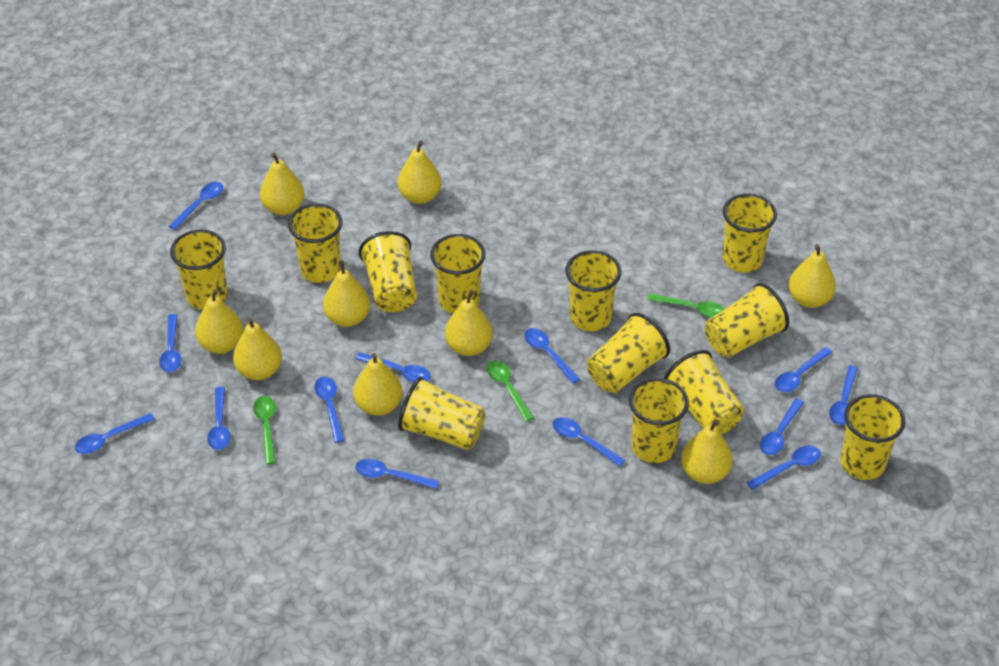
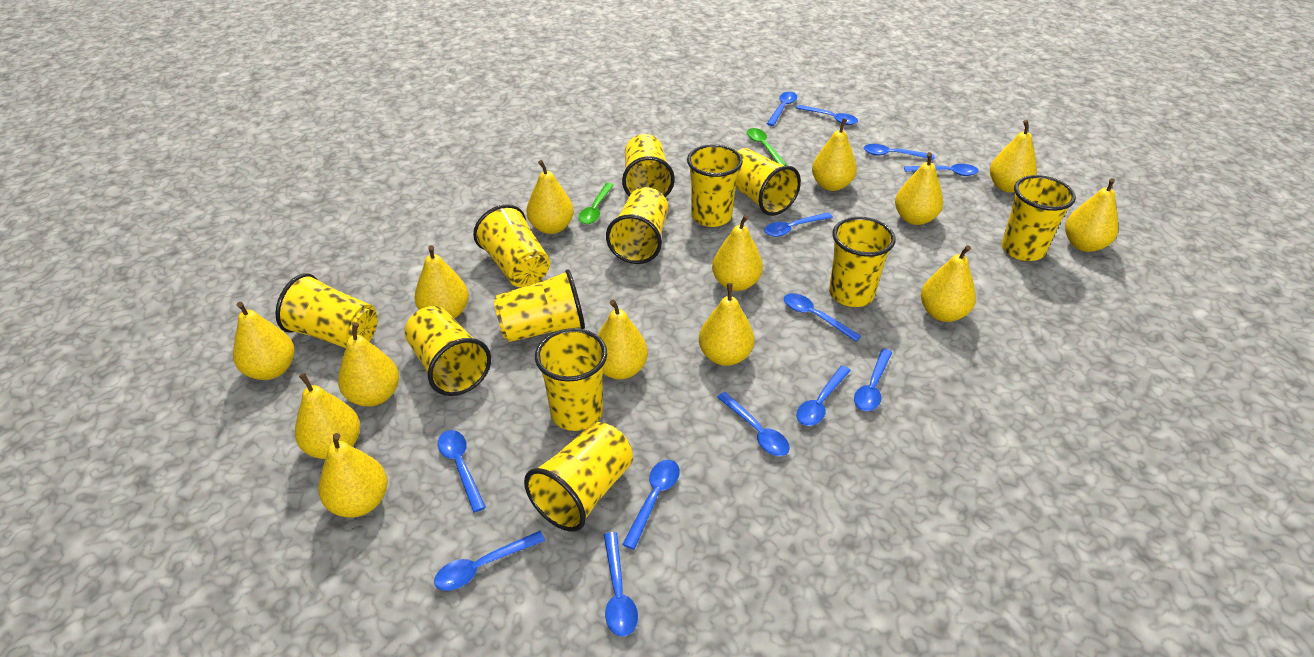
green spoon: [253,396,276,465] [487,360,534,422] [647,293,724,318] = 3 -> [578,183,614,224] [747,128,787,166] = 2
yellow pear: [195,289,244,354] [233,318,282,380] [260,152,305,215] [323,260,370,327] [353,353,403,416] [398,140,442,204] [445,290,493,356] [681,419,733,484] [788,244,836,308] = 9 -> [233,302,294,380] [295,373,360,459] [319,433,388,518] [338,322,399,407] [415,245,469,319] [526,160,574,234] [598,300,648,380] [699,283,754,366] [712,215,763,291] [812,118,857,191] [895,152,943,225] [921,245,976,322] [990,120,1037,193] [1065,178,1118,252] = 14

